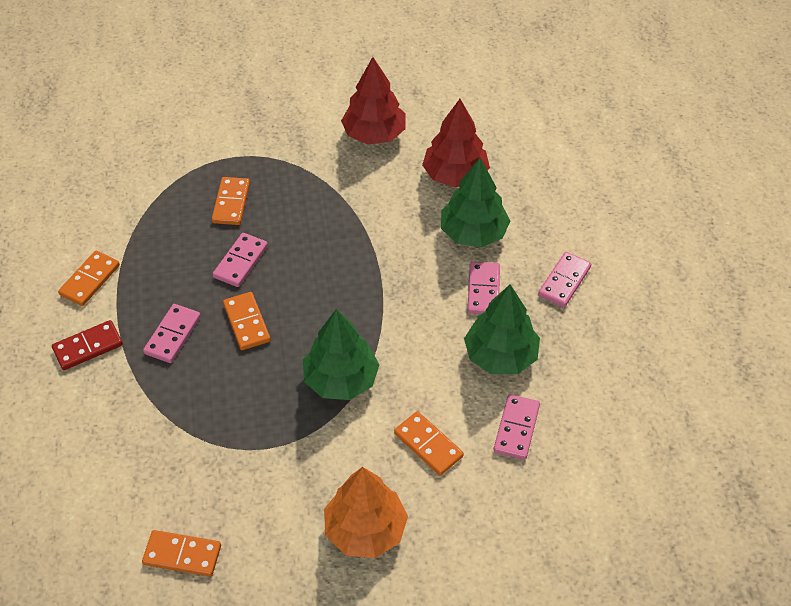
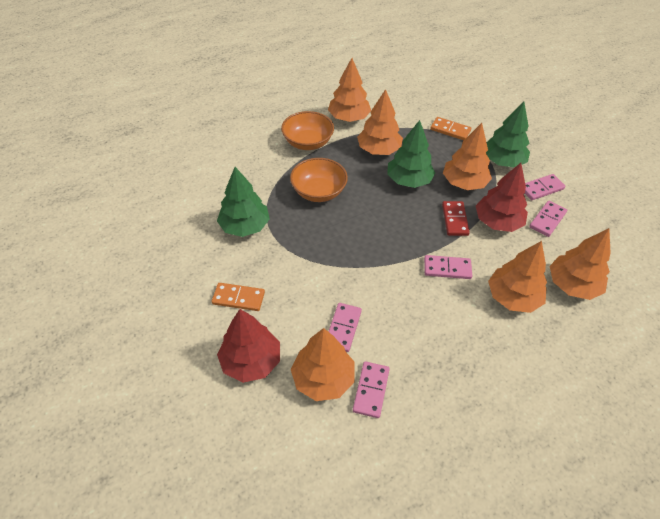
orange bowl: none = 0 -> [281,111,334,150] [290,158,348,202] = 2
orange domino: [58,251,120,306] [142,530,221,577] [212,177,250,225] [223,292,270,350] [394,411,464,476] = 5 -> [212,283,265,311] [430,117,471,140] = 2
orange tree: [324,467,408,558] = 1 -> [291,328,354,401] [328,58,371,122] [357,89,403,155] [443,123,492,190] [488,241,547,313] [550,228,610,300] = 6

